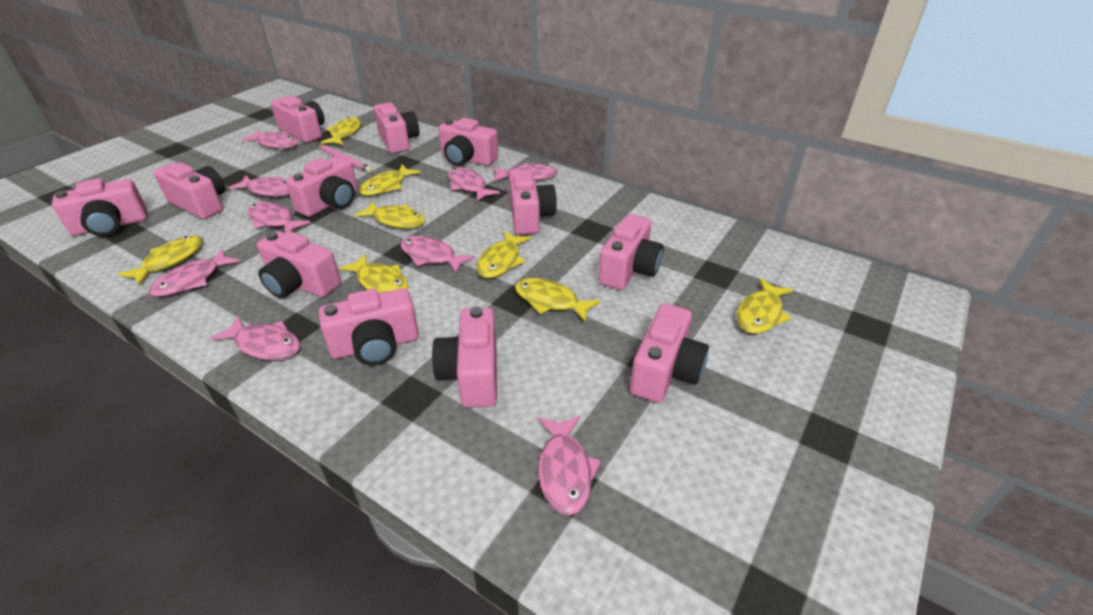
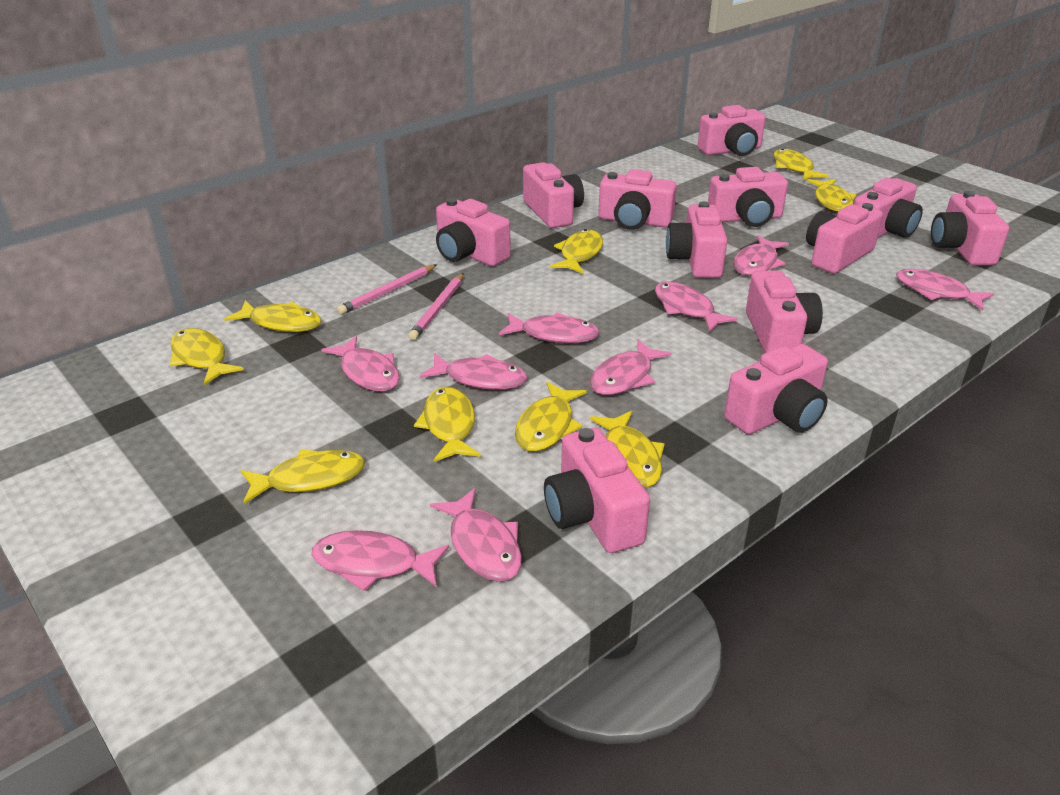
pink pencil: [318,144,373,173] = 1 -> [337,264,437,315] [408,273,464,341] = 2
yellow fish: [118,236,203,285] [321,117,361,145] [339,253,408,293] [354,201,425,228] [359,164,420,196] [477,231,531,278] [515,278,601,322] [737,278,793,334] = 8 -> [170,328,244,385] [225,300,321,332] [241,449,365,504] [414,387,481,462] [515,382,587,452] [550,229,603,274] [590,411,665,488] [774,149,829,180] [807,179,856,211] = 9

